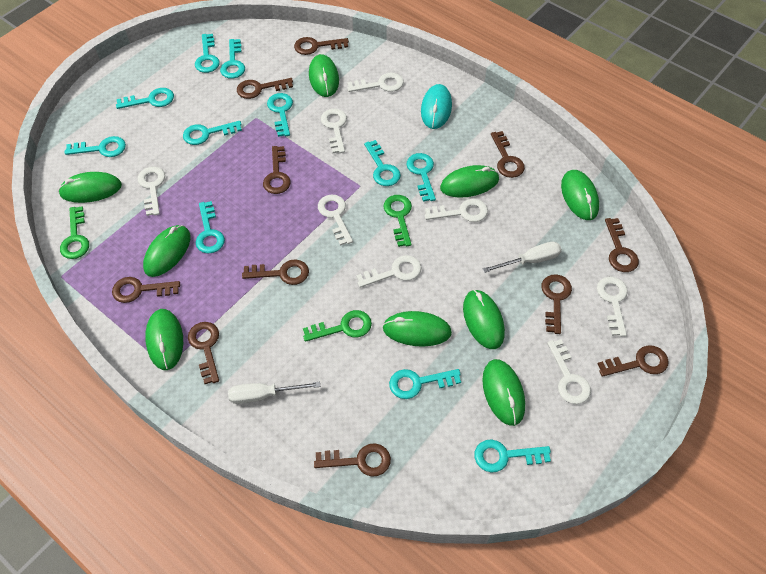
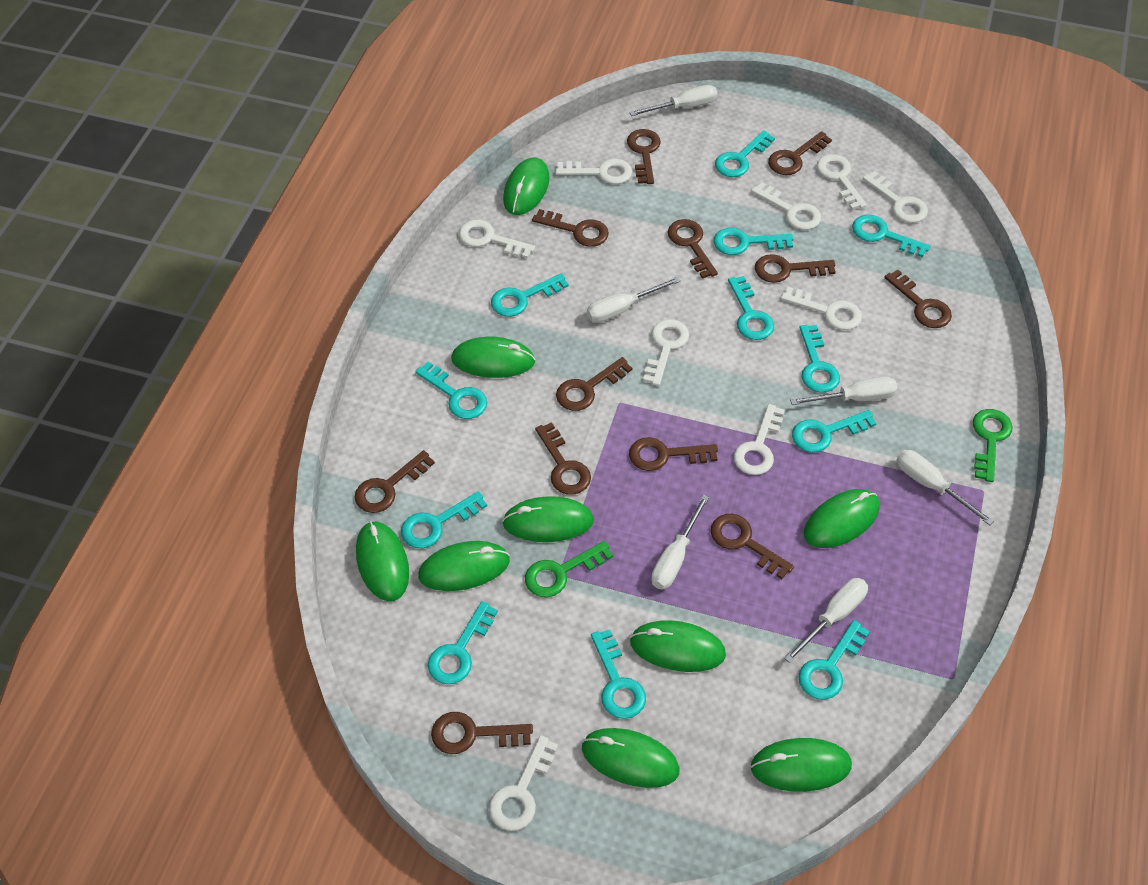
brown key: [112,277,180,303] [188,322,219,384] [237,78,293,99] [242,259,309,285] [263,146,291,194] [294,37,349,55] [314,443,391,477] [491,131,525,178] [542,274,572,334] [598,345,669,377] [605,218,639,272] = 11 -> [355,450,435,513] [431,712,533,754] [532,209,609,247] [535,422,591,495] [556,357,632,411] [627,129,661,184] [629,437,718,471] [668,219,718,279] [711,514,794,579] [755,254,835,283] [768,131,832,175] [884,269,952,328] = 12
green key: [60,206,89,259] [303,310,372,342] [383,195,412,247] = 3 -> [525,541,613,597] [973,409,1012,482] = 2
turquoise key: [65,136,126,157] [116,88,174,109] [183,121,242,145] [195,34,220,73] [196,201,225,253] [220,39,245,79] [267,93,293,137] [364,140,401,186] [389,369,461,399] [406,153,436,202] [474,439,551,473] = 11 -> [401,491,487,548] [415,362,487,419] [428,601,498,684] [491,273,569,317] [591,629,646,719] [714,228,793,255] [715,130,775,177] [728,276,774,340] [792,410,877,453] [798,620,870,700] [800,325,840,392] [852,215,930,257] = 12
turquoise mouse: [421,84,452,129] = 1 -> none = 0
white key: [138,167,165,216] [318,194,353,246] [321,109,347,153] [347,73,404,92] [356,255,421,288] [425,199,488,222] [547,339,591,404] [597,277,628,337] = 8 -> [459,220,535,258] [489,735,558,831] [555,159,632,184] [643,319,689,386] [734,404,785,475] [751,182,821,230] [781,287,862,330] [817,154,867,210] [863,171,928,223] = 9
white screwdriver: [228,382,320,404] [482,242,562,273] = 2 -> [587,277,681,322] [629,85,717,116] [651,495,709,590] [784,578,868,663] [790,376,897,405] [896,450,994,525] = 6

